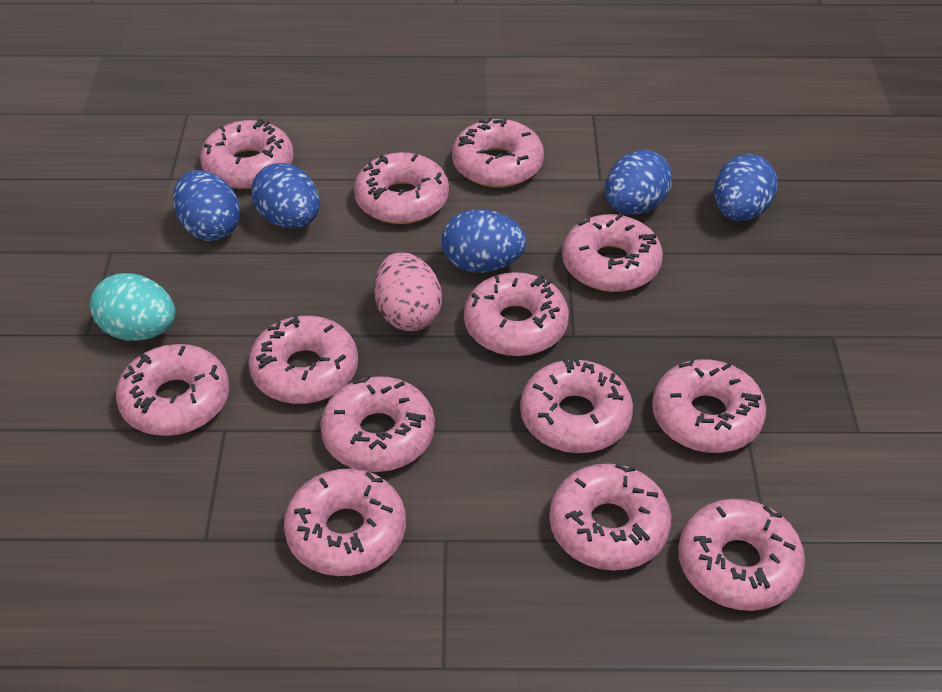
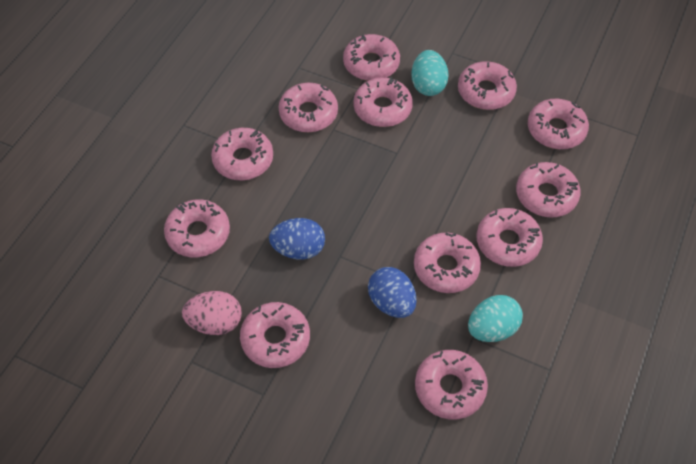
blue egg: [173,170,240,241] [251,163,320,228] [442,209,526,273] [605,150,672,215] [714,154,777,221] = 5 -> [269,218,325,260] [368,267,416,318] = 2
pink donut: [116,344,229,436] [200,118,294,189] [248,315,358,404] [284,468,406,576] [320,375,435,472] [354,152,449,224] [452,117,544,187] [464,272,569,356] [520,357,633,453] [549,463,671,571] [562,214,663,292] [652,358,766,453] [678,499,805,611] = 13 -> [164,199,230,258] [211,128,273,180] [240,302,310,368] [278,83,338,132] [343,34,400,81] [354,77,413,127] [414,233,481,293] [415,350,488,419] [458,61,517,110] [477,208,543,267] [516,162,580,218] [528,99,589,149] = 12
turquoise egg: [90,273,175,341] = 1 -> [411,50,449,96] [468,295,523,342] = 2

